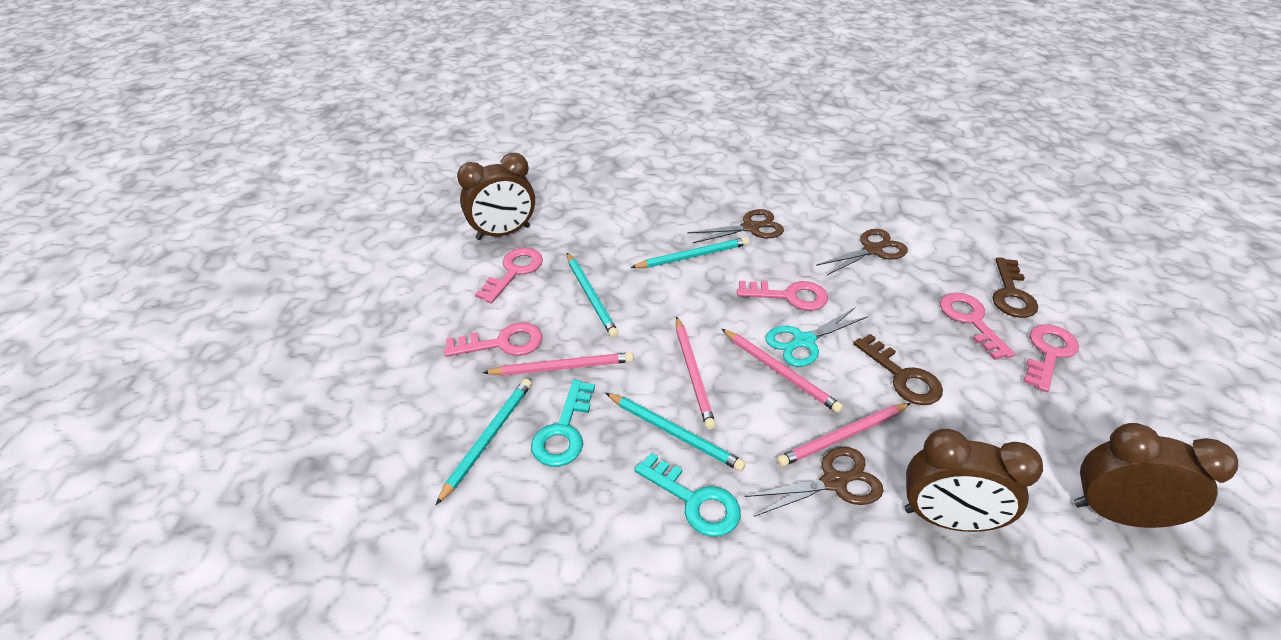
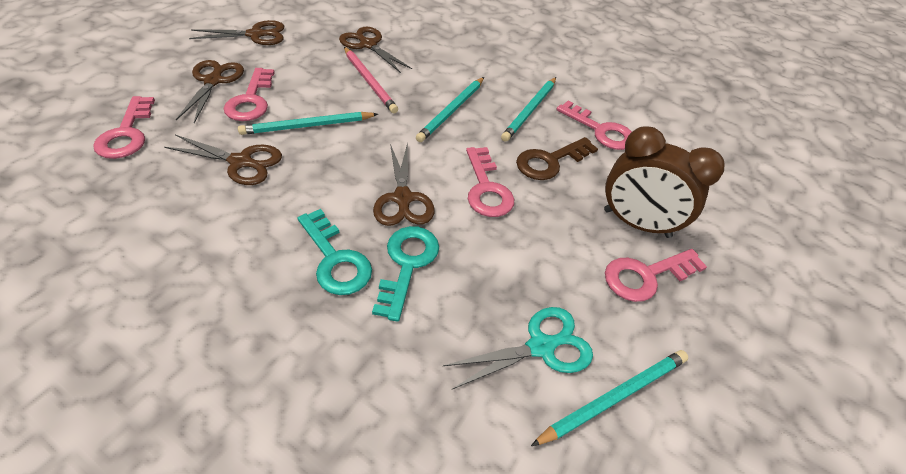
brown clock: [457,153,535,240] [904,429,1043,532] [1074,423,1238,528] = 3 -> [604,126,724,238] = 1
brown key: [854,334,943,405] [992,257,1038,318] = 2 -> [516,137,598,180] = 1
brown scissors: [687,209,784,243] [745,447,884,517] [816,229,908,275] = 3 -> [164,135,282,185] [176,60,244,123] [189,20,284,45] [339,27,412,73] [373,142,435,226] = 5
pink pencil: [483,352,633,376] [676,316,716,430] [721,328,843,413] [777,403,911,467] = 4 -> [344,47,398,113] = 1

